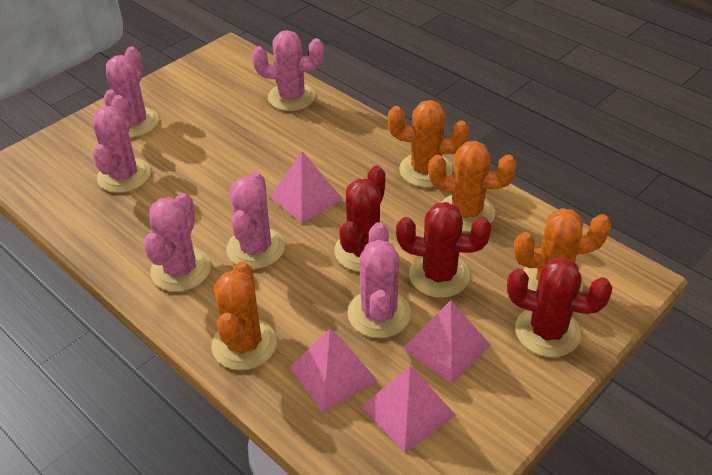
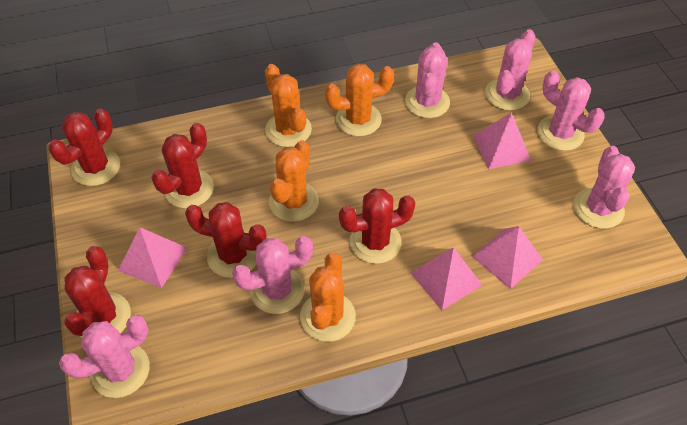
red cactus: [334,166,392,272] [396,202,491,298] [507,257,613,357] = 3 -> [48,109,120,186] [64,246,131,338] [151,123,214,209] [185,202,267,278] [339,189,415,264] = 5

